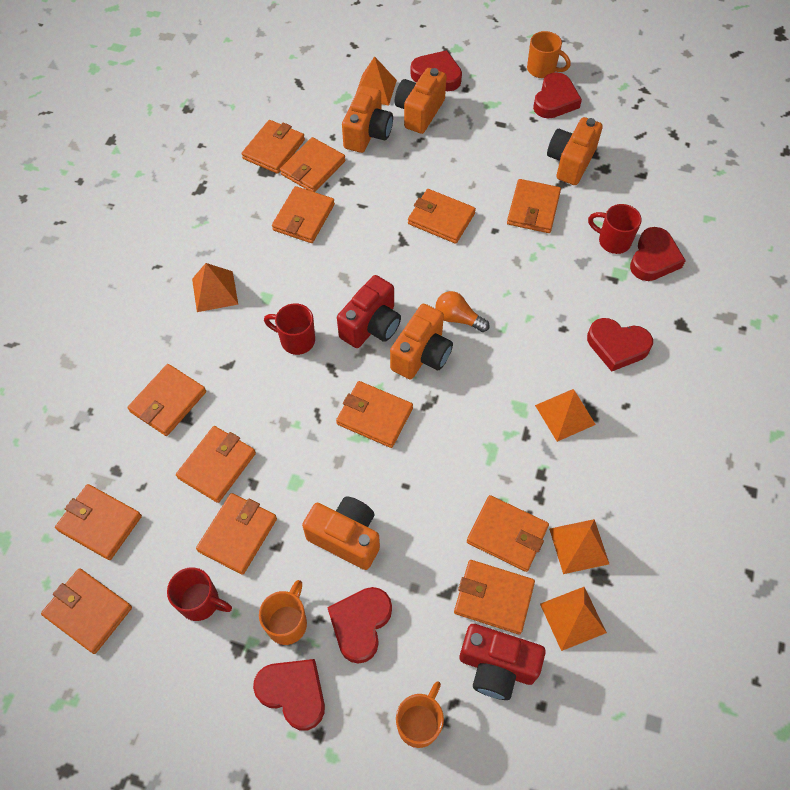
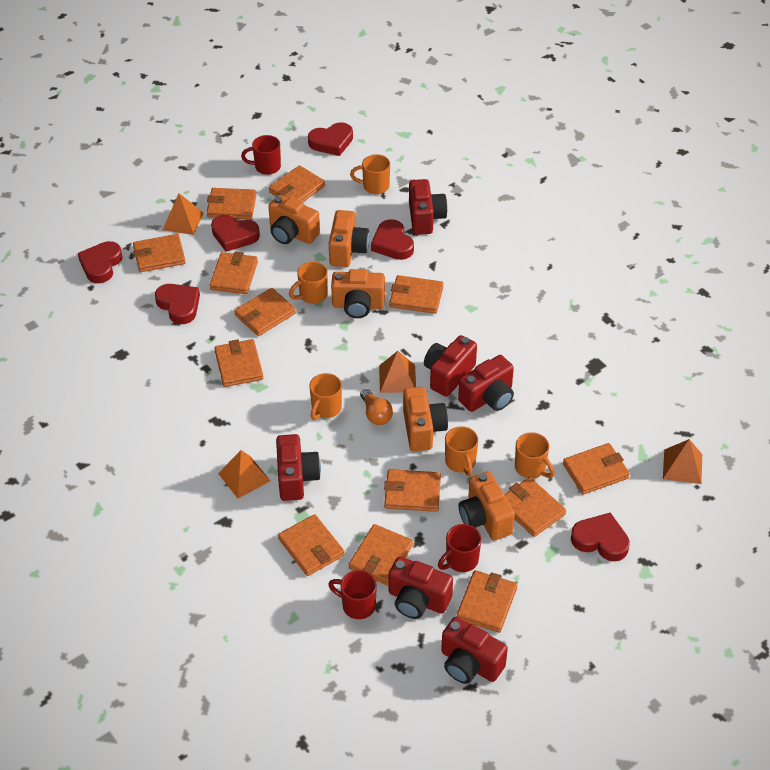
orange mug: [259,580,307,645] [396,682,444,748] [527,31,571,78] = 3 -> [289,262,328,304] [309,373,342,420] [350,154,390,194] [445,426,478,476] [515,432,555,479] = 5
orange pyramid: [192,263,238,312] [356,56,397,106] [535,389,596,442] [540,587,607,651] [549,519,609,574] = 5 -> [163,193,203,235] [218,450,270,499] [379,351,416,393] [663,439,702,484] = 4
red camera: [337,275,401,348] [459,624,546,700] = 2 -> [276,434,321,501] [389,556,453,619] [409,179,448,235] [424,335,477,397] [441,617,508,684] [458,355,514,412] = 6

